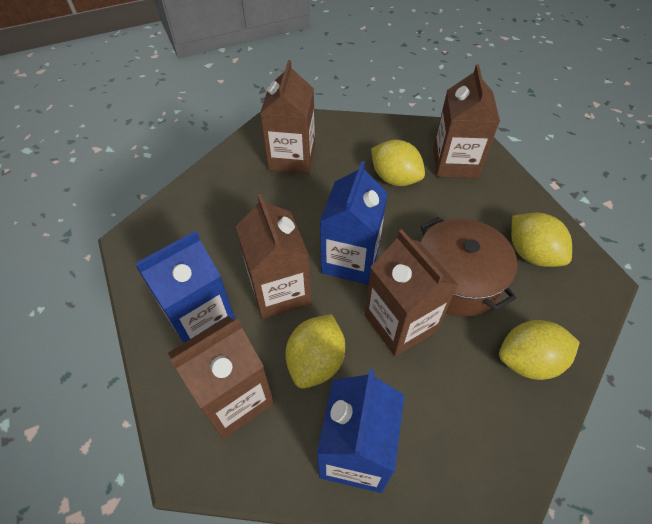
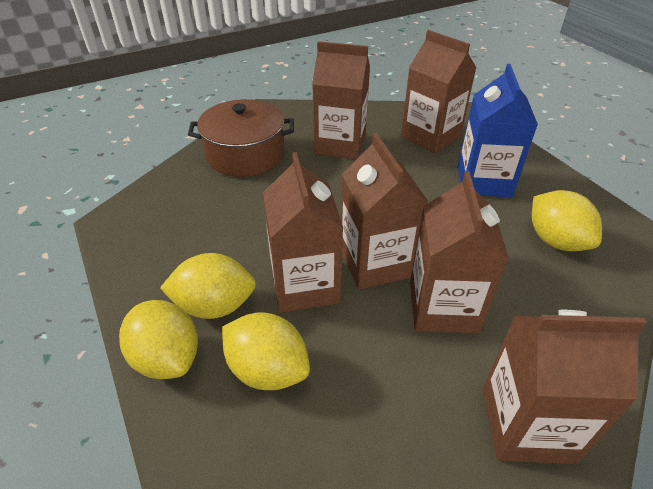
blue carton: [135,231,236,343] [317,369,404,493] [319,161,388,285] = 3 -> [458,64,538,197] = 1
brown carton: [168,316,274,439] [236,194,311,319] [260,60,315,174] [365,229,459,356] [433,64,500,178] = 5 -> [263,152,343,313] [312,41,370,159] [341,133,428,290] [401,30,476,153] [410,171,509,333] [483,310,647,464] = 6

